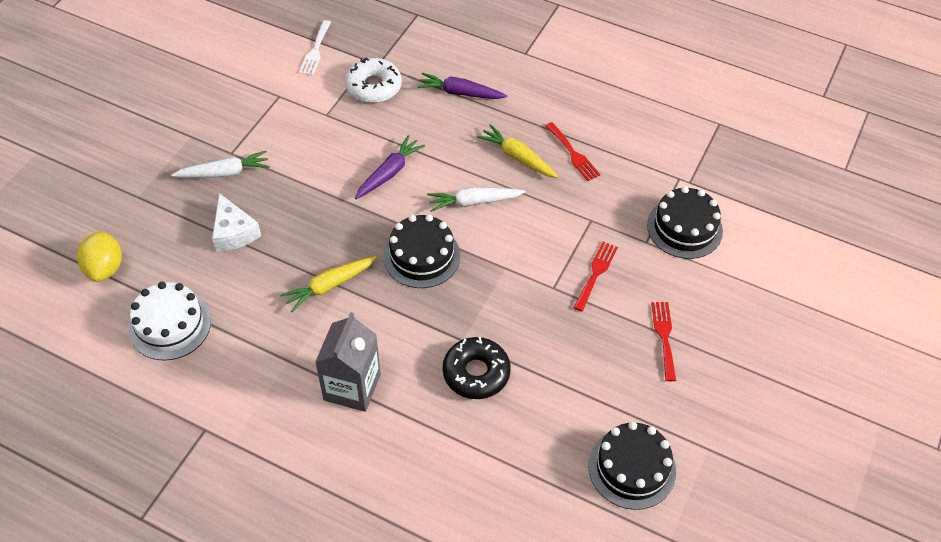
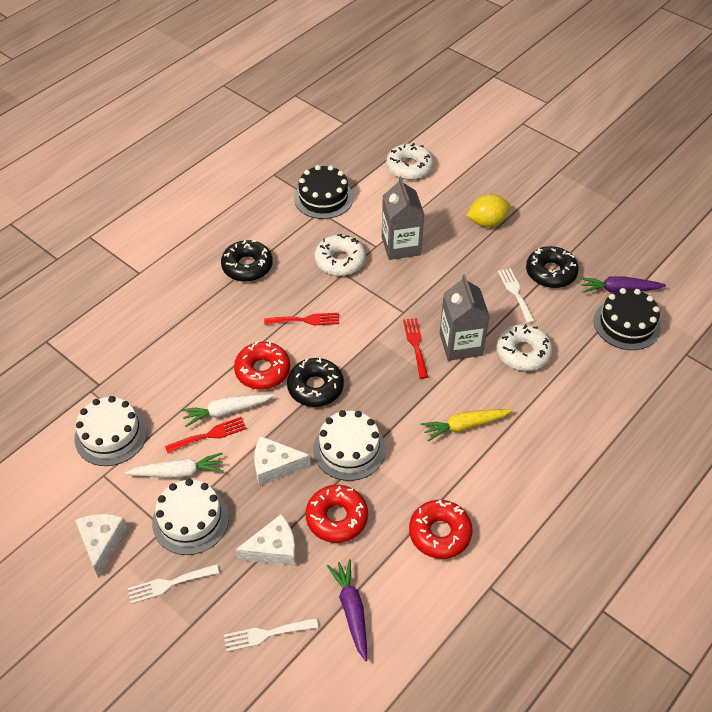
black cake: [383,214,460,288] [588,421,676,510] [647,186,723,259] = 3 -> [294,165,353,219] [594,288,661,350] = 2
black donut: [443,337,511,399] = 1 -> [221,240,273,282] [287,357,344,407] [526,246,579,288] = 3
grey carton: [315,312,381,412] = 1 -> [382,176,424,260] [440,274,490,361] = 2
red donut: none = 0 -> [234,341,290,390] [306,485,368,543] [409,500,473,559] = 3
white cake: [129,282,211,361] = 1 -> [74,396,147,466] [152,479,229,555] [313,410,386,481] = 3
white cheese: [212,193,261,251] = 1 -> [75,514,127,577] [235,514,296,566] [254,436,311,486] = 3
white donut: [345,57,402,103] = 1 -> [314,234,366,276] [386,143,433,180] [496,324,552,371] = 3
white fork: [299,20,331,75] = 1 -> [128,564,219,604] [224,618,318,652] [498,268,535,323] = 3
yellow carrot: [280,256,377,312] [477,124,558,178] = 2 -> [421,409,513,442] = 1

